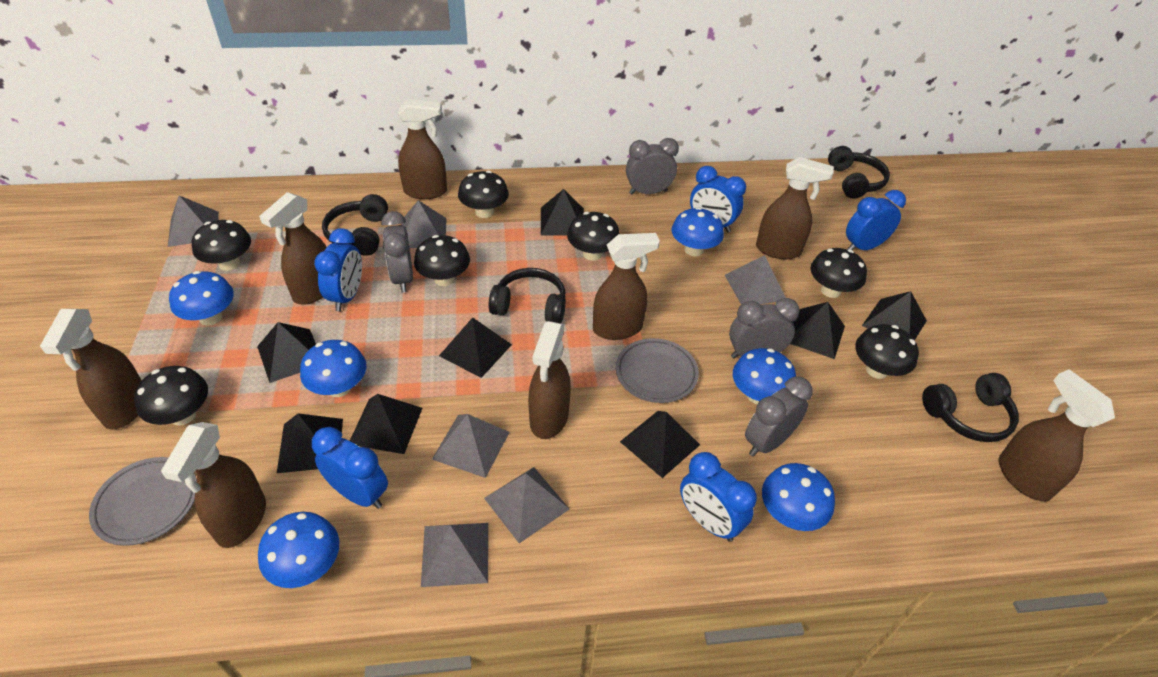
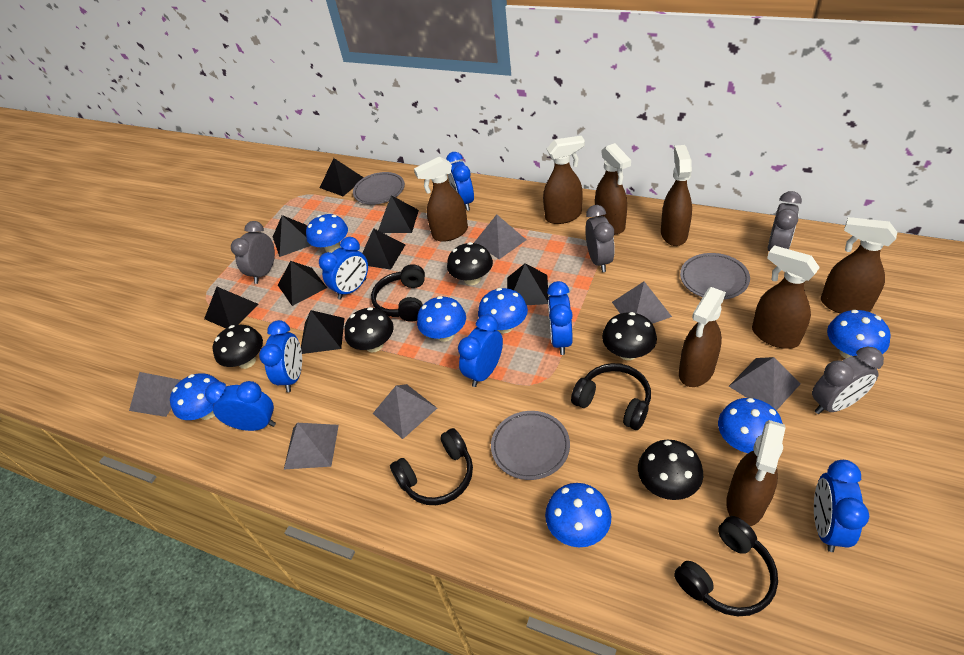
black mushroom: [134,366,208,426] [192,220,251,271] [414,235,470,286] [458,171,509,218] [567,212,620,261] [810,248,867,298] [855,324,919,379] = 7 -> [213,325,263,369] [344,307,394,352] [447,242,493,285] [602,312,657,360] [638,440,703,500] = 5
blue clock: [312,427,388,509] [314,228,362,311] [680,452,757,542] [690,166,746,232] [846,190,906,250] = 5 -> [205,381,276,431] [259,320,302,392] [319,237,368,300] [446,152,474,211] [458,314,503,387] [547,281,573,355] [814,460,869,552] = 7
blue mushroom: [169,271,234,326] [258,512,339,588] [300,340,366,397] [672,207,724,256] [733,348,796,404] [762,463,835,531] = 6 -> [170,373,220,420] [306,214,348,253] [417,296,466,341] [478,288,528,333] [545,483,611,547] [718,398,783,453] [827,310,891,359] = 7
grey plate: [89,457,197,546] [616,338,699,403] = 2 -> [353,172,405,205] [491,411,570,480] [680,253,750,300] = 3

